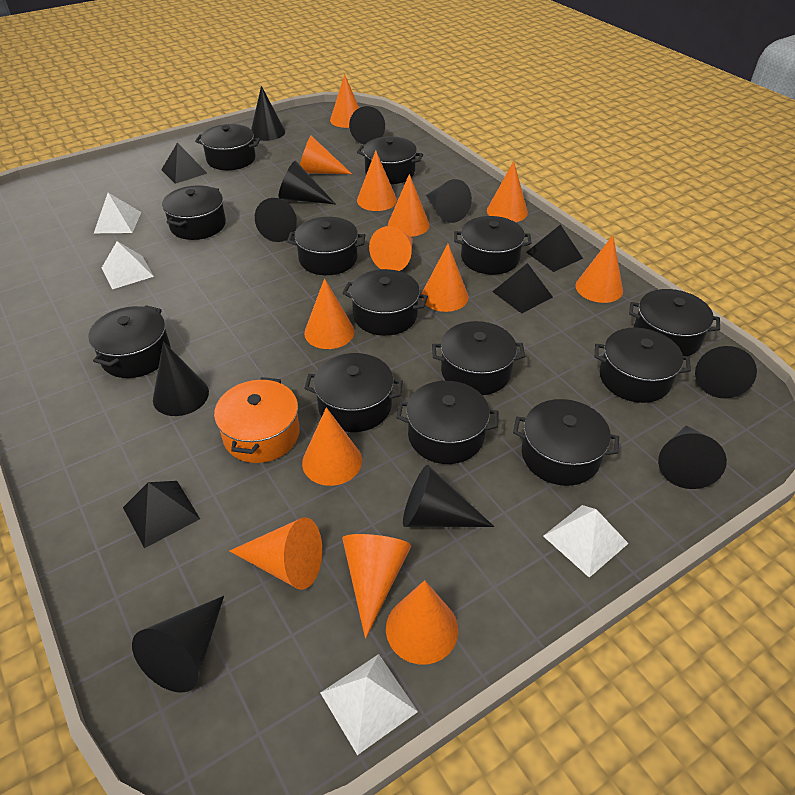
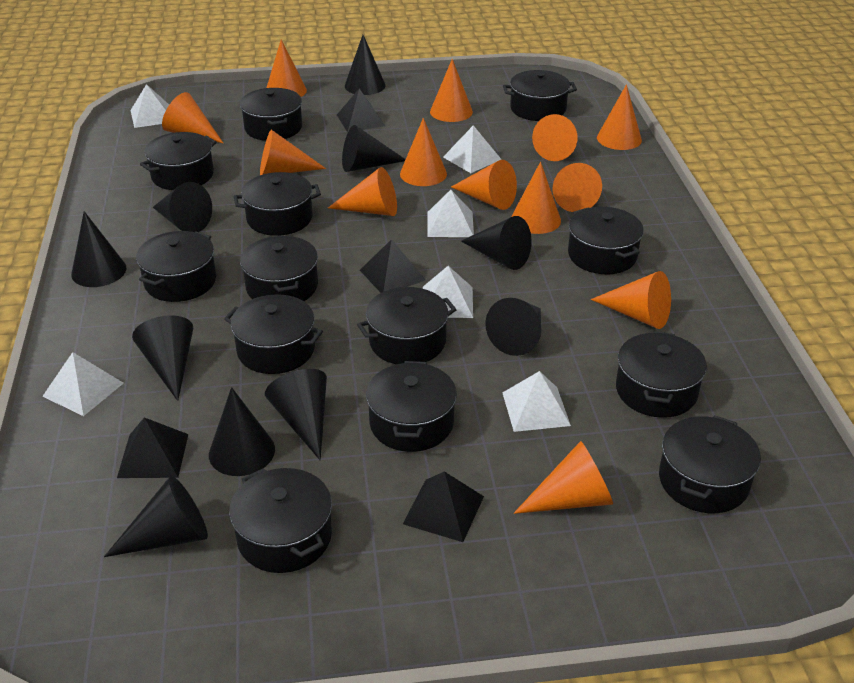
orange pot: [214,377,300,463] = 1 -> none = 0
white pyramid: [94,193,141,233] [102,241,154,289] [320,654,418,755] [543,505,629,578] = 4 -> [42,352,124,416] [131,84,169,128] [423,266,473,318] [427,190,474,237] [443,125,502,173] [502,371,571,432] = 6

